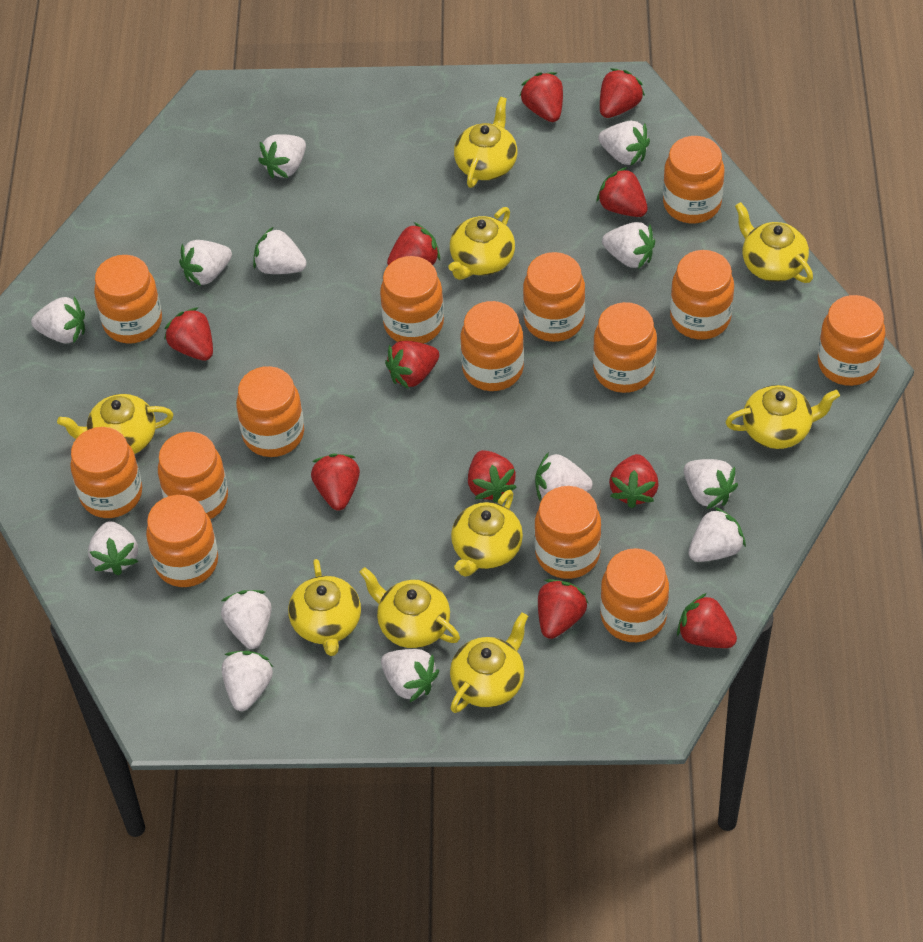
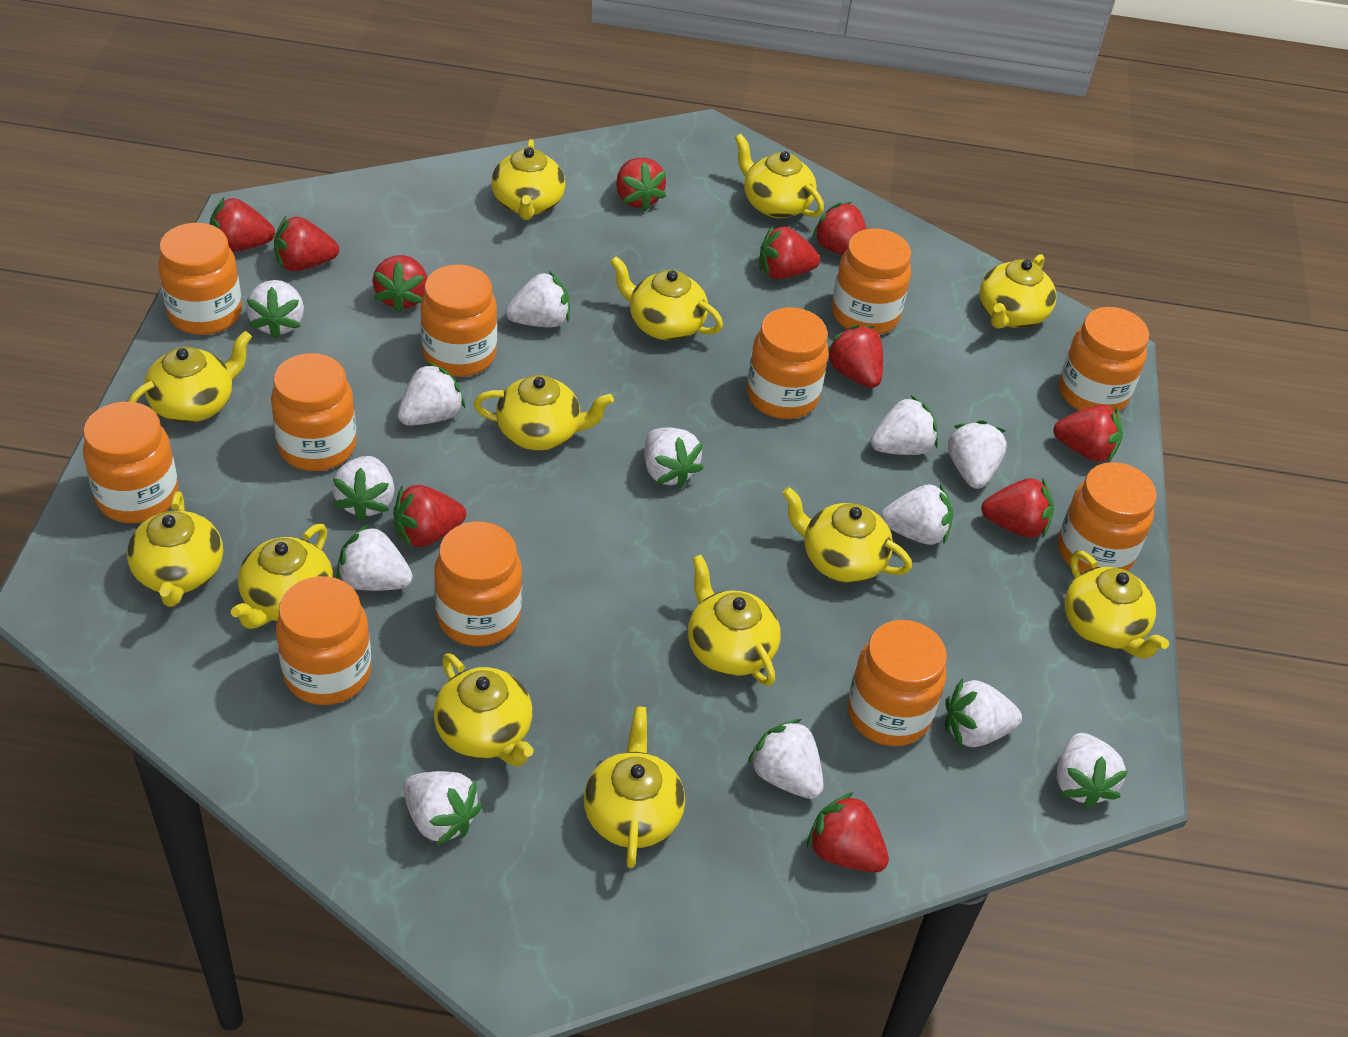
orange jar: [70,427,142,518] [94,255,162,343] [146,495,218,587] [158,432,228,519] [236,366,304,457] [380,256,444,344] [461,301,524,391] [523,252,585,342] [534,486,601,579] [593,302,657,393] [600,548,669,642] [663,136,724,223] [670,250,734,340] [818,295,885,386] = 14 -> [83,402,179,523] [158,223,242,335] [271,353,357,471] [276,576,371,705] [420,264,497,377] [434,522,522,647] [747,307,829,419] [832,228,911,335] [847,620,947,746] [1058,462,1157,573] [1059,307,1149,412] = 11
yellow teapot: [57,394,173,454] [288,559,361,656] [359,567,460,648] [448,207,515,280] [450,613,528,713] [451,490,523,577] [454,97,517,188] [726,385,840,449] [735,202,813,283] = 9 -> [127,491,223,607] [128,331,252,423] [231,523,333,629] [433,653,534,767] [474,375,614,450] [491,139,565,220] [584,706,685,868] [610,256,723,341] [688,555,781,686] [735,134,824,218] [782,487,912,583] [979,254,1056,329] [1065,551,1169,659] = 13

